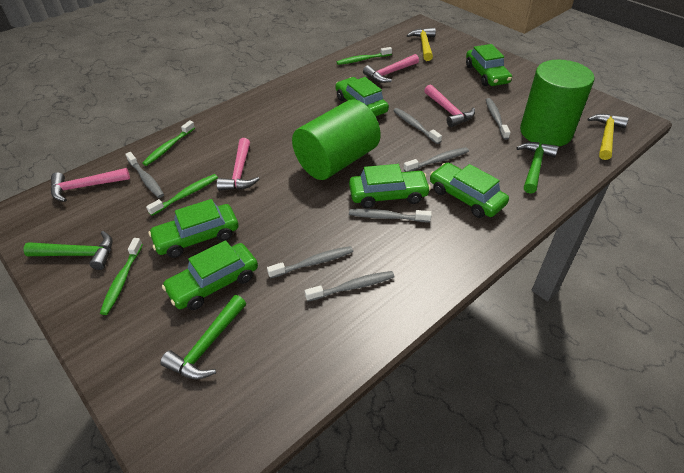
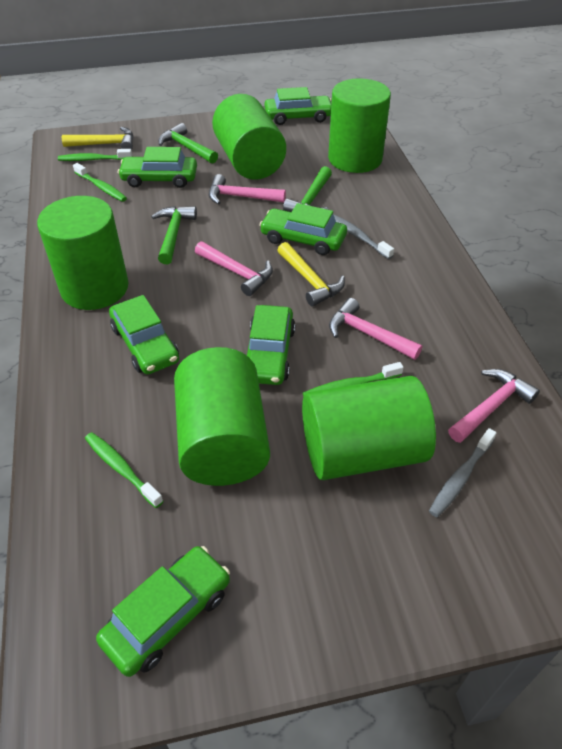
green cylinder: [292,100,381,180] [520,60,594,146] = 2 -> [37,196,129,310] [174,347,270,486] [212,94,286,180] [302,376,436,480] [328,78,391,173] = 5
grey toothbrush: [125,152,164,198] [267,246,353,279] [305,271,394,302] [349,209,432,222] [393,108,442,144] [403,147,469,172] [486,98,510,140] = 7 -> [334,215,394,259] [429,428,497,517] = 2

